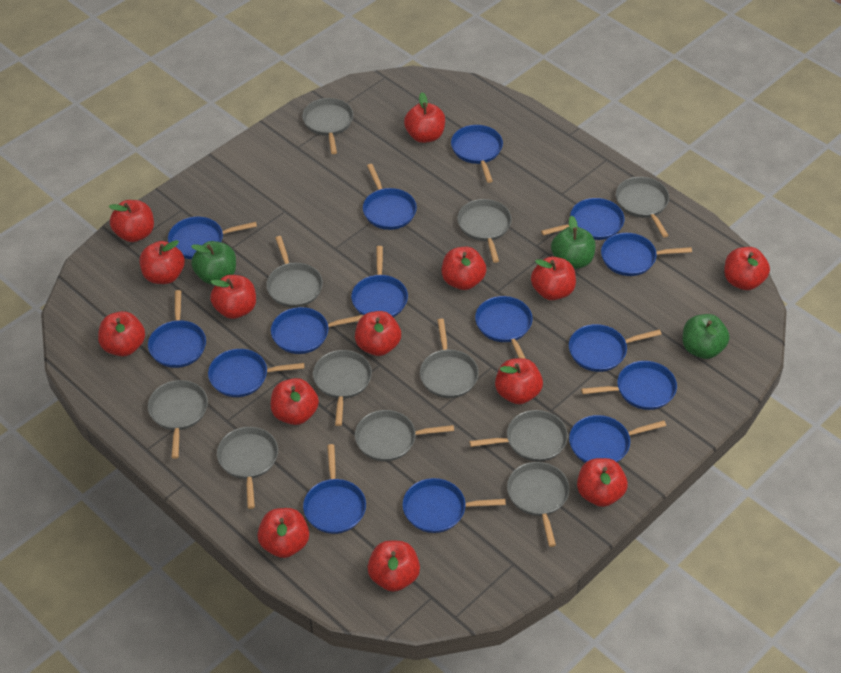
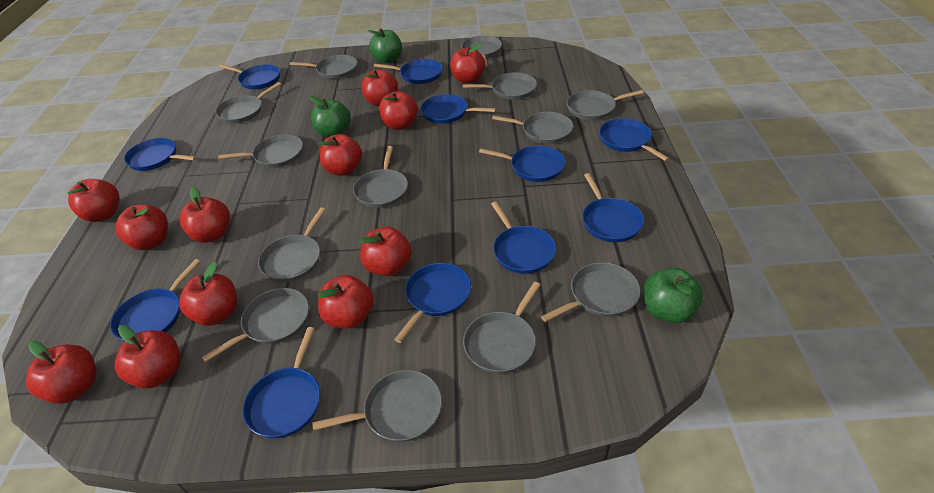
blue pan: [148,290,206,368] [168,217,257,259] [208,349,305,397] [271,307,363,354] [303,444,366,534] [351,246,408,317] [363,164,417,230] [402,478,506,533] [451,125,503,183] [475,296,533,359] [541,198,625,240] [569,324,662,372] [569,415,666,463] [581,361,677,410] [601,233,692,276] = 15 -> [110,259,201,341] [124,138,197,171] [220,64,280,89] [243,327,320,438] [374,59,443,84] [394,263,471,343] [421,94,496,124] [479,145,565,182] [491,202,556,274] [582,173,644,242] [599,118,670,161] = 11
grey pan: [148,380,208,459] [217,427,278,509] [266,236,323,307] [302,98,353,154] [313,350,372,426] [355,410,454,461] [420,319,479,398] [457,199,512,263] [469,410,568,462] [507,462,570,547] [616,177,669,237] = 11 -> [202,288,309,362] [216,82,281,123] [218,134,303,168] [258,208,326,282] [290,55,357,79] [312,370,442,442] [353,146,408,208] [461,35,502,67] [463,72,537,100] [463,282,540,374] [492,112,573,144] [541,262,640,322] [567,90,644,120] = 13
red apple: [98,311,145,356] [109,200,154,242] [140,240,185,284] [210,275,256,319] [257,508,309,558] [271,378,319,425] [355,311,401,356] [367,541,420,592] [404,92,445,143] [442,247,486,290] [495,358,543,404] [531,256,576,300] [577,458,628,507] [724,247,770,290] = 14 -> [26,340,97,404] [67,179,120,222] [115,205,168,250] [115,325,181,389] [179,187,230,243] [179,262,237,326] [317,275,374,328] [319,134,362,176] [360,227,412,276] [361,69,398,106] [379,91,418,130] [450,43,485,83] = 12

